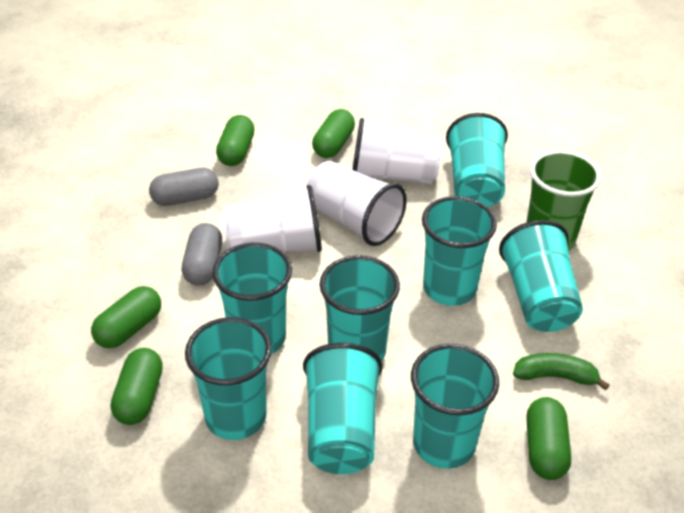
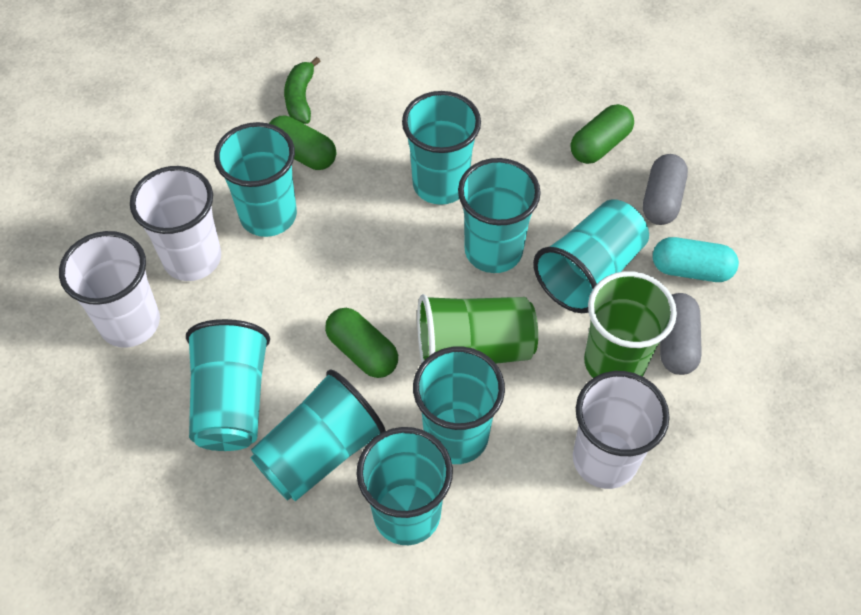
green capsule: [91,286,161,348] [111,348,163,425] [216,115,255,166] [312,109,355,158] [526,397,571,480] = 5 -> [269,116,336,170] [325,308,398,378] [571,104,634,164] = 3
green cup: [526,150,601,251] = 1 -> [417,294,538,364] [584,271,677,378] = 2
turquoise capsule: none = 0 -> [653,237,739,282] = 1

